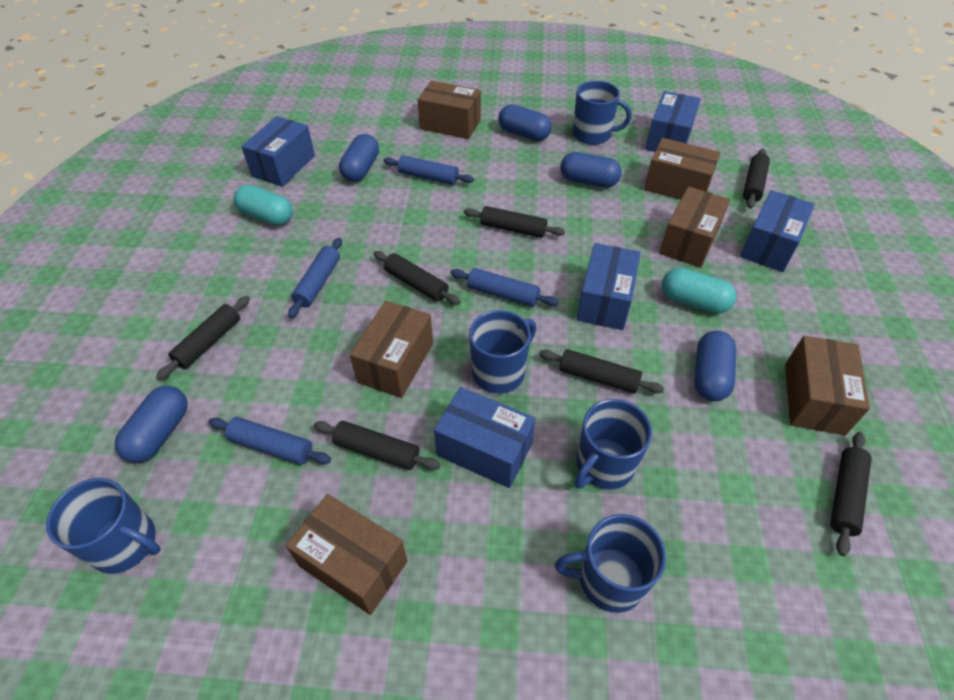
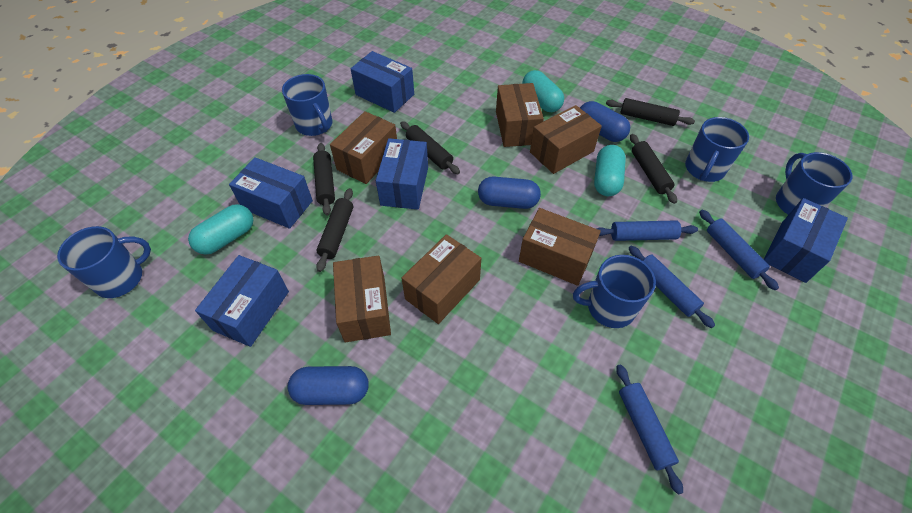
black rolling pin: [156,296,250,380] [314,421,441,470] [374,251,461,305] [464,206,565,238] [539,349,664,394] [743,149,770,209] [830,432,872,556] = 7 -> [313,143,335,216] [316,188,353,272] [400,121,460,174] [606,98,695,126] [630,134,677,204] = 5
blue capsule: [115,386,188,463] [339,134,379,182] [498,104,552,141] [560,152,622,188] [694,331,736,401] = 5 -> [287,366,369,405] [478,177,541,209] [580,101,630,142] = 3
turquoise capsule: [234,185,293,226] [662,268,737,314] = 2 -> [188,204,253,255] [522,70,564,112] [594,145,626,196] = 3

